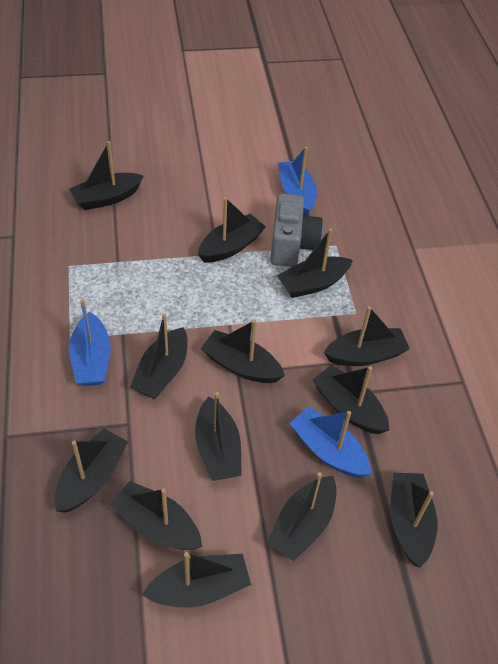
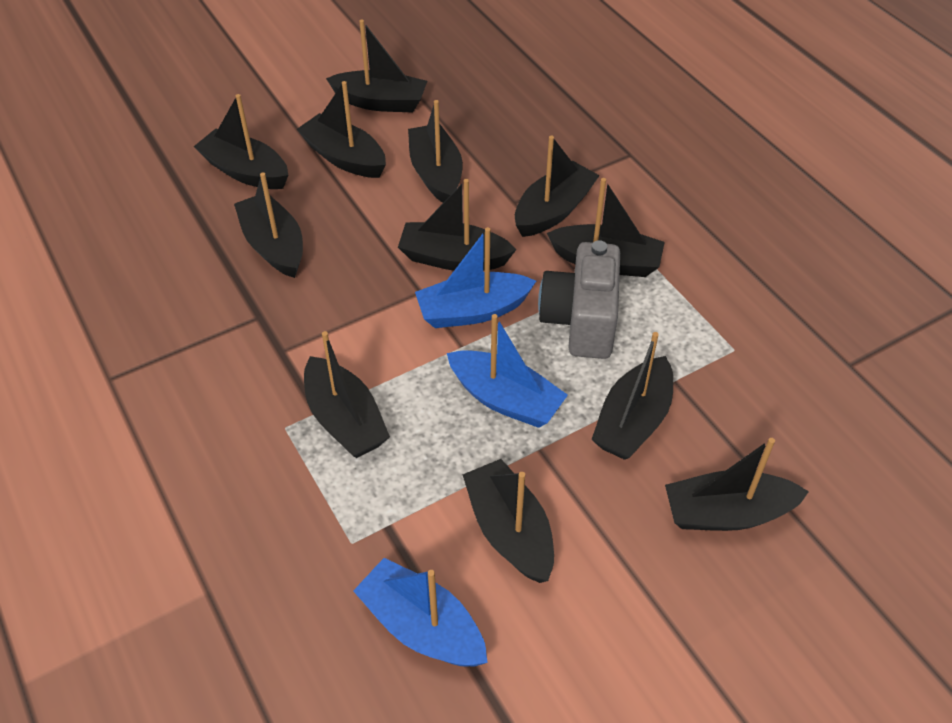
black boat: [55,429,128,513] [69,141,144,210] [110,481,202,550] [130,314,188,399] [142,552,251,608] [195,392,242,481] [198,197,266,263] [201,320,285,383] [267,472,337,561] [277,229,353,298] [313,365,389,434] [324,306,410,366] [390,473,438,567] = 13 -> [194,94,288,189] [234,172,303,278] [297,81,386,178] [304,331,390,458] [326,20,427,112] [398,179,516,271] [408,100,463,203] [463,459,554,583] [515,136,600,237] [547,178,665,277] [591,332,673,460] [665,438,809,531] = 12

